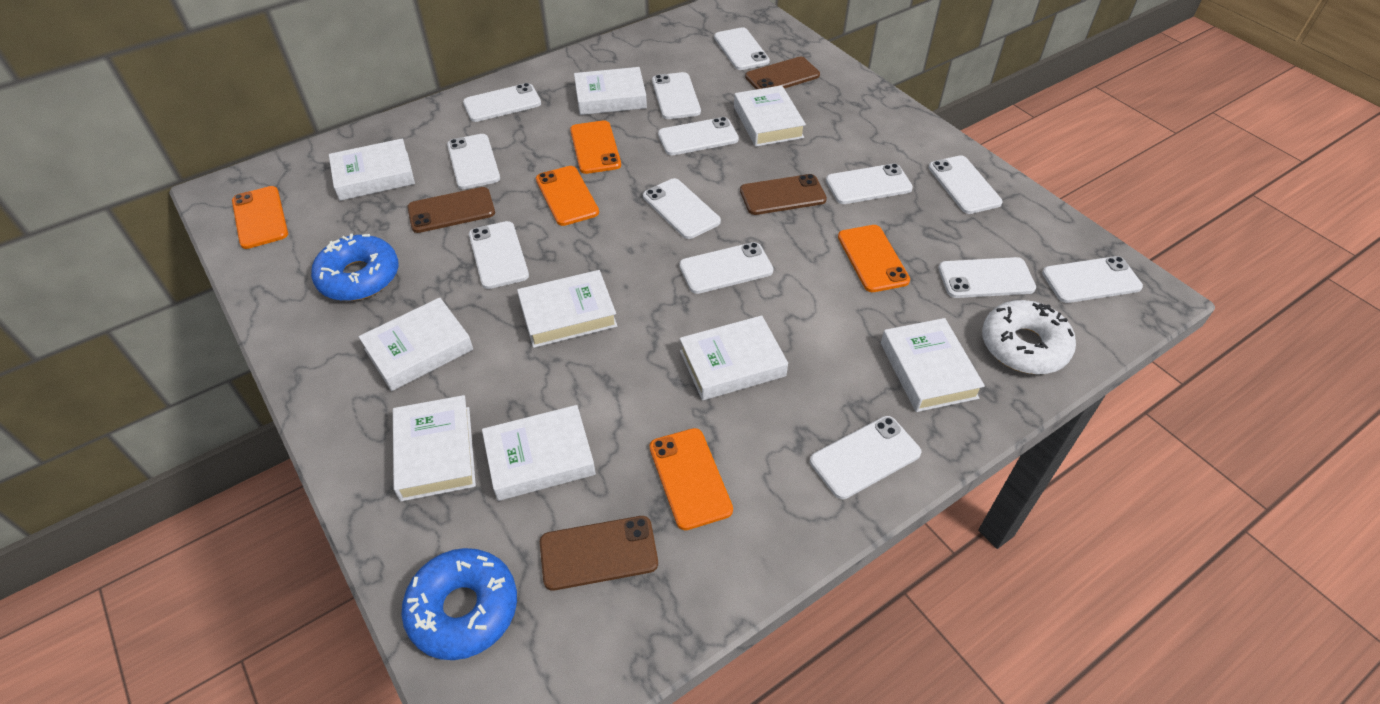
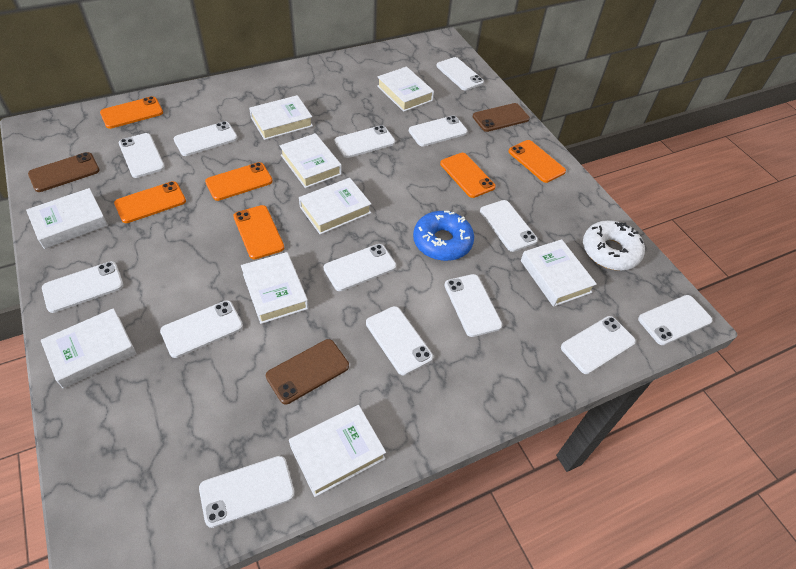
blue donut: [311,234,399,301] [401,548,517,660] = 2 -> [413,211,474,261] = 1
brown phone: [407,187,495,233] [540,516,658,591] [740,174,827,215] [745,57,820,89] = 4 -> [28,152,100,192] [266,339,349,404] [473,103,530,132] = 3
orange phone: [232,186,288,249] [536,166,599,226] [570,120,621,174] [649,428,733,530] [838,225,910,292] = 5 -> [100,96,163,129] [114,181,186,223] [205,162,273,201] [233,205,284,259] [440,153,496,198] [508,140,566,183] = 6
white phone: [447,134,500,189] [463,83,541,122] [469,221,529,289] [643,178,721,239] [652,72,701,119] [658,117,739,155] [679,242,773,294] [714,27,770,70] [810,416,921,499] [826,163,913,204] [929,155,1003,214] [938,257,1036,298] [1042,256,1143,303] = 13 -> [42,261,124,313] [119,133,165,178] [160,300,243,358] [174,121,238,156] [199,456,295,528] [324,244,396,291] [334,125,395,158] [366,306,433,375] [409,116,468,147] [437,57,484,91] [444,274,502,337] [480,200,538,252] [561,316,636,374] [638,295,713,345] = 14

